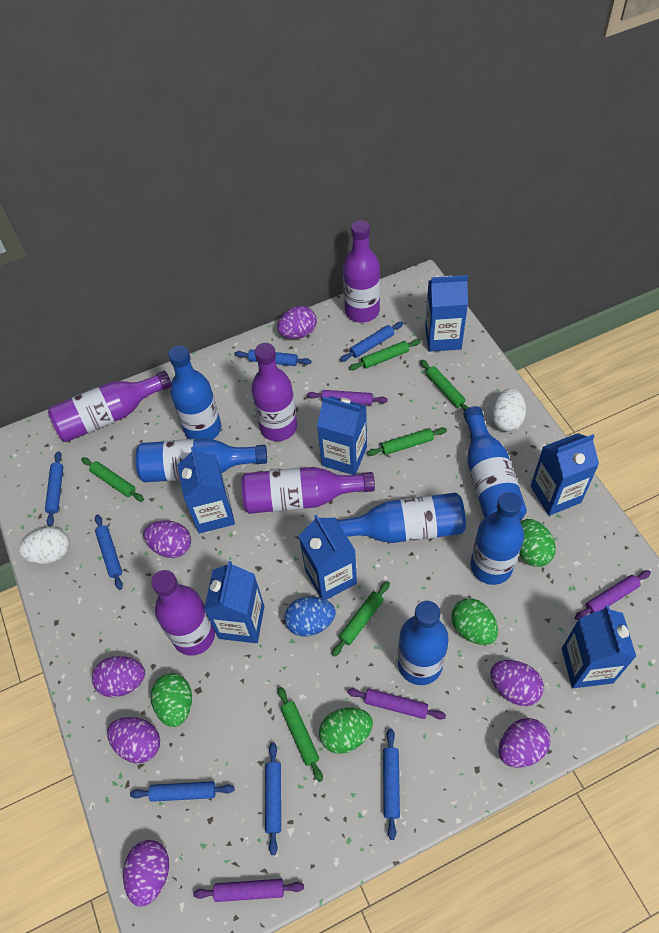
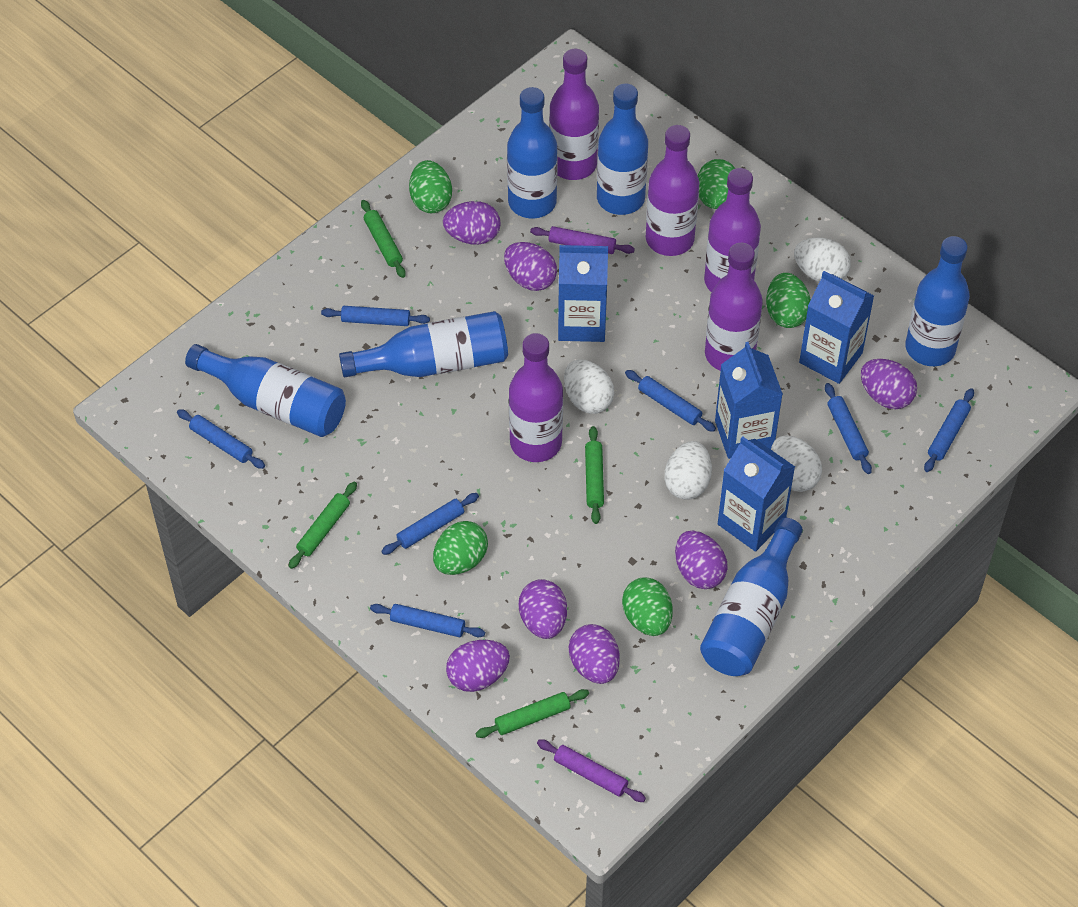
blue carton: [177,447,235,534] [204,561,265,643] [299,514,357,600] [317,396,367,475] [425,275,468,352] [531,433,599,516] [562,606,636,688] = 7 -> [558,245,608,342] [715,342,783,459] [718,436,795,552] [799,271,874,384] = 4
blue egg: [284,597,336,636] = 1 -> none = 0
green egg: [151,673,192,727] [319,708,373,754] [452,598,498,645] [519,519,556,567] = 4 -> [409,160,452,213] [433,521,488,575] [622,577,672,636] [697,159,735,209] [766,273,811,328] = 5
green rolling pin: [81,457,144,502] [278,687,323,782] [332,581,390,657] [349,339,421,370] [367,427,447,456] [420,360,469,411] = 6 -> [289,482,357,569] [361,200,406,278] [475,689,589,738] [585,426,604,524] = 4
purple rolling pin: [193,879,304,902] [307,390,388,405] [347,688,446,720] [574,570,651,620] = 4 -> [530,226,635,254] [537,739,646,802] = 2
white egg: [19,527,69,564] [491,389,526,431] = 2 -> [564,359,614,414] [665,441,712,500] [771,435,822,492] [794,237,851,282] = 4

